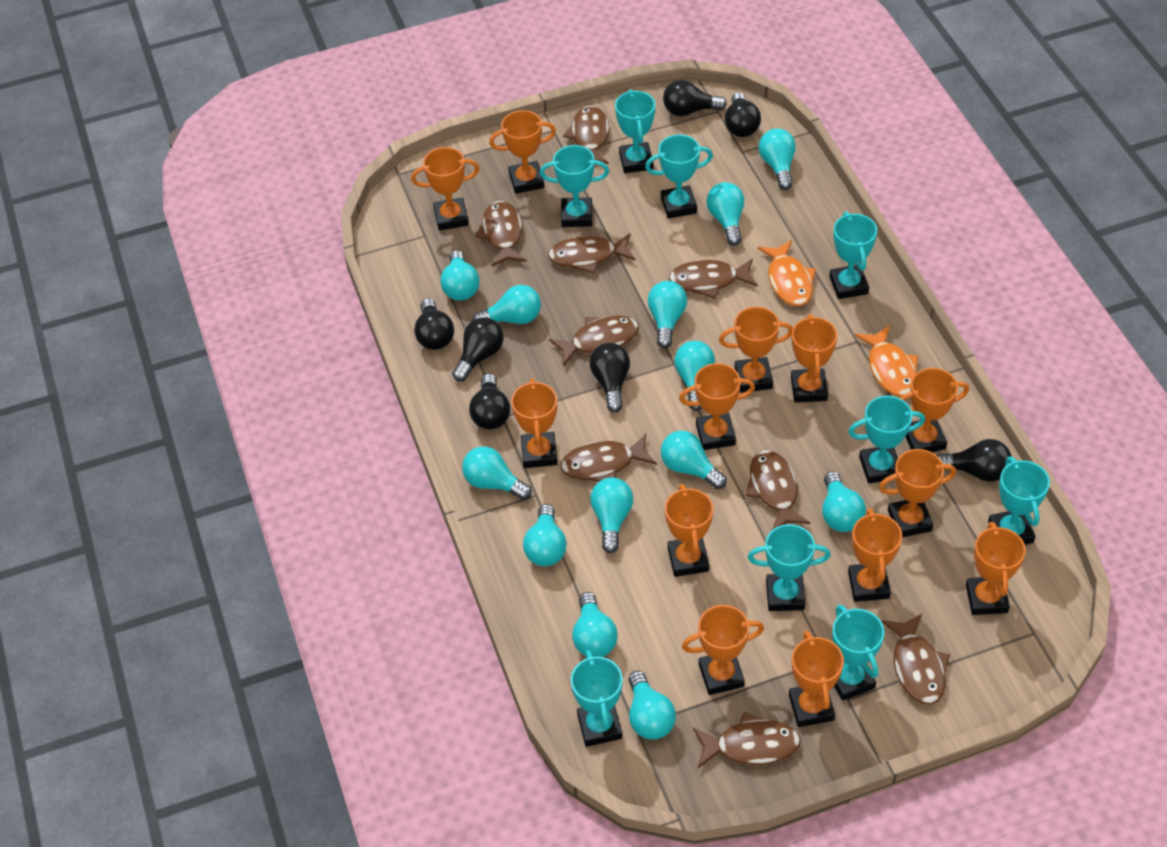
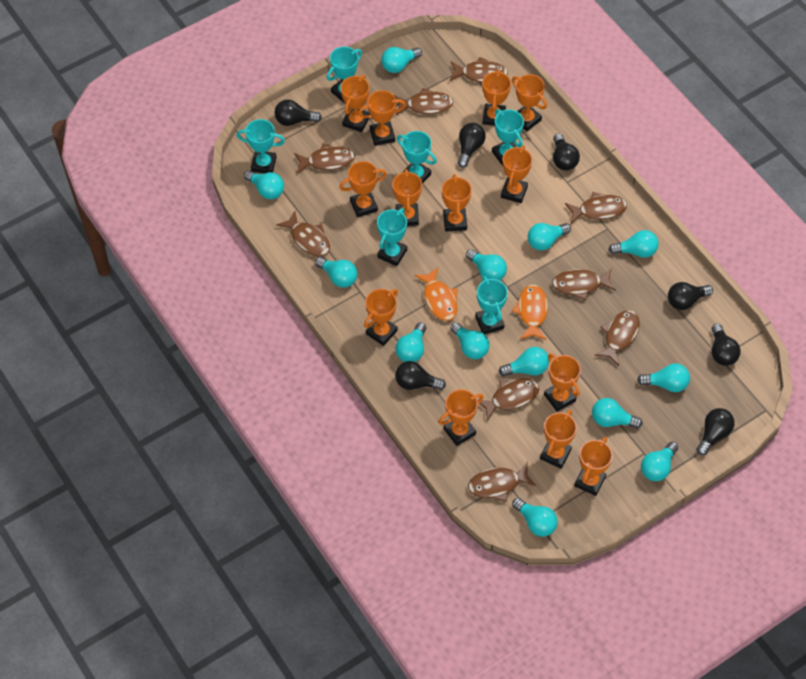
turquoise trophy: [540,145,609,227] [571,650,623,747] [615,89,655,173] [645,135,713,219] [748,524,831,611] [829,212,877,299] [832,605,884,701] [848,396,925,483] [988,456,1050,545] = 9 -> [237,119,285,173] [326,47,362,103] [377,208,407,266] [397,131,437,184] [475,276,508,334] [492,109,524,166] = 6

